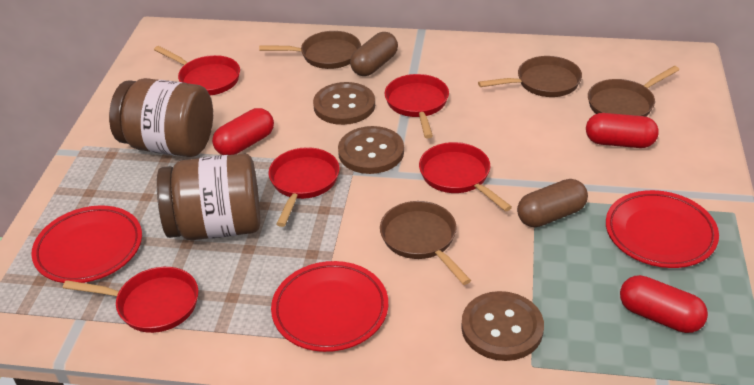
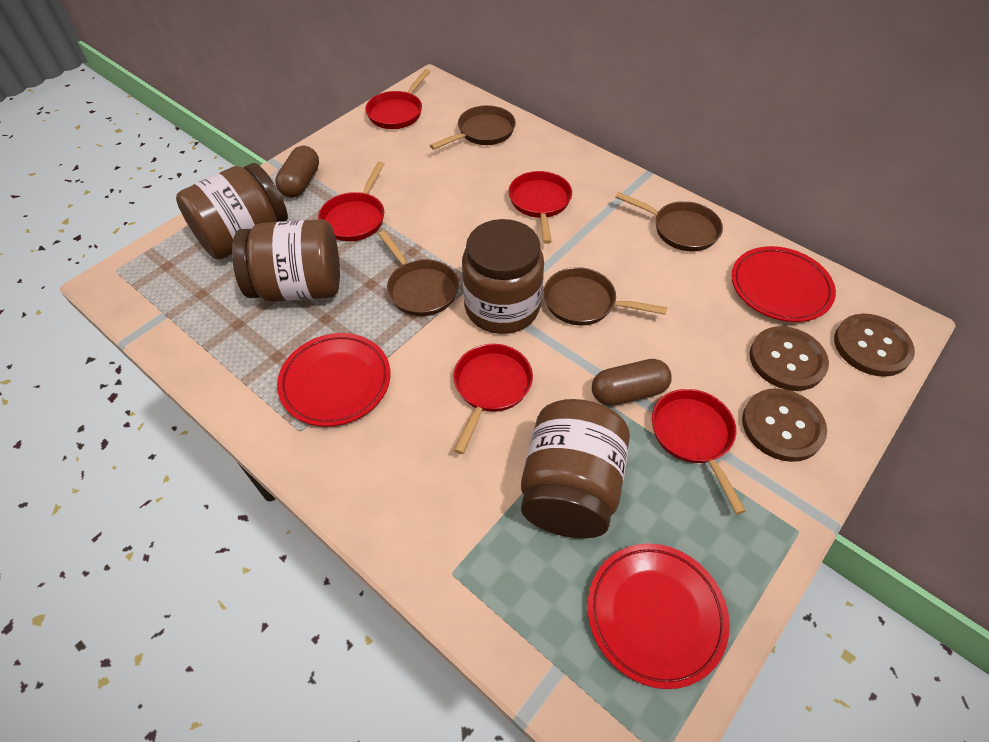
brown jar: [109,78,213,157] [157,154,260,240] = 2 -> [176,163,288,260] [232,219,340,302] [462,219,544,334] [521,399,630,538] = 4
red capsule: [212,108,274,155] [586,113,659,148] [620,275,708,333] = 3 -> none = 0

